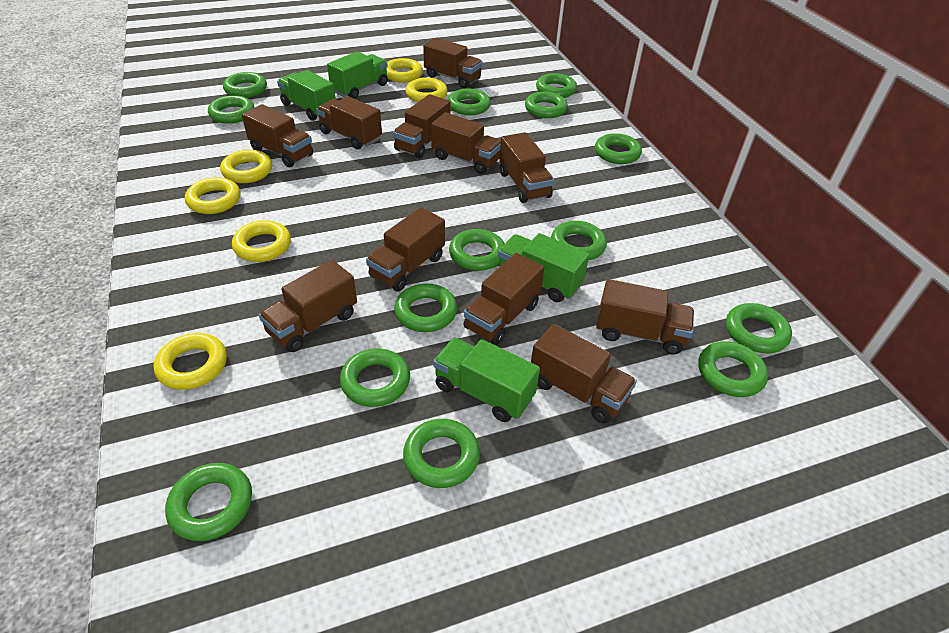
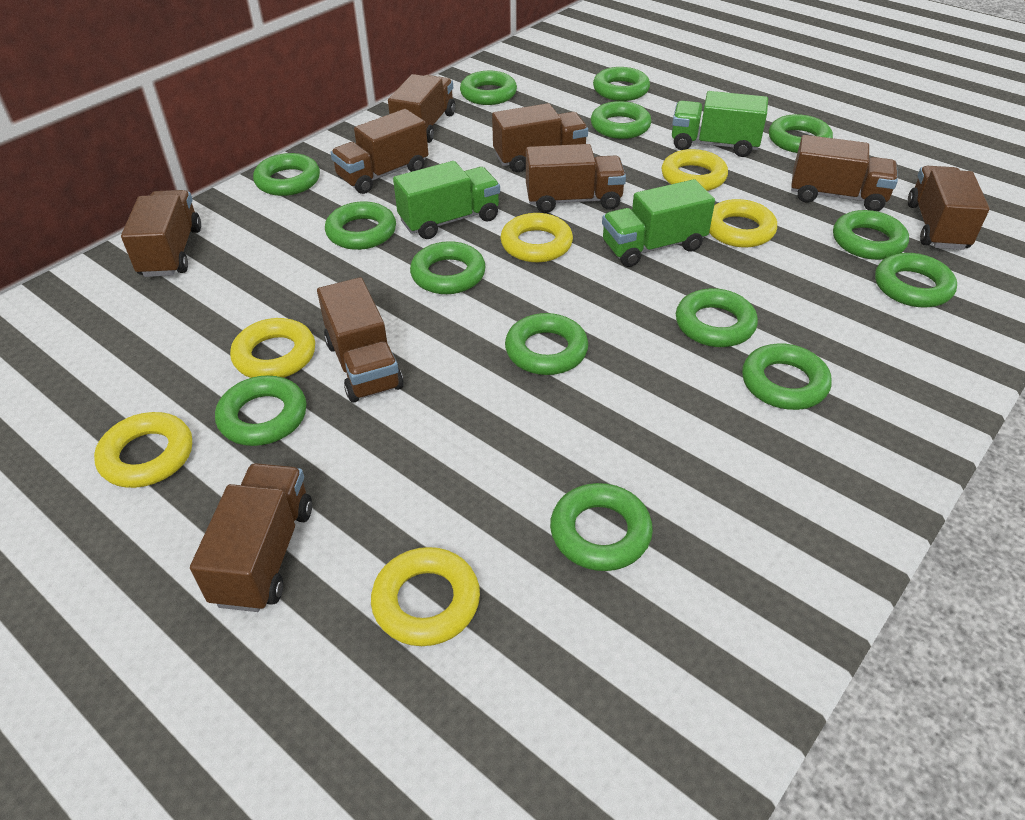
brown truck: [242,104,313,168] [259,260,357,352] [316,96,382,149] [366,207,445,292] [393,94,450,158] [423,37,483,88] [431,112,501,174] [463,253,544,345] [499,132,554,203] [531,324,637,424] [596,279,694,355] = 11 -> [121,190,201,277] [190,463,312,612] [317,277,403,403] [331,109,428,194] [388,74,455,143] [492,103,588,172] [526,144,626,213] [791,135,898,211] [908,166,990,250] = 9
green truck: [277,70,336,121] [327,51,388,99] [433,338,540,422] [498,233,589,302] = 4 -> [393,161,500,239] [602,179,715,267] [672,91,768,157] = 3

